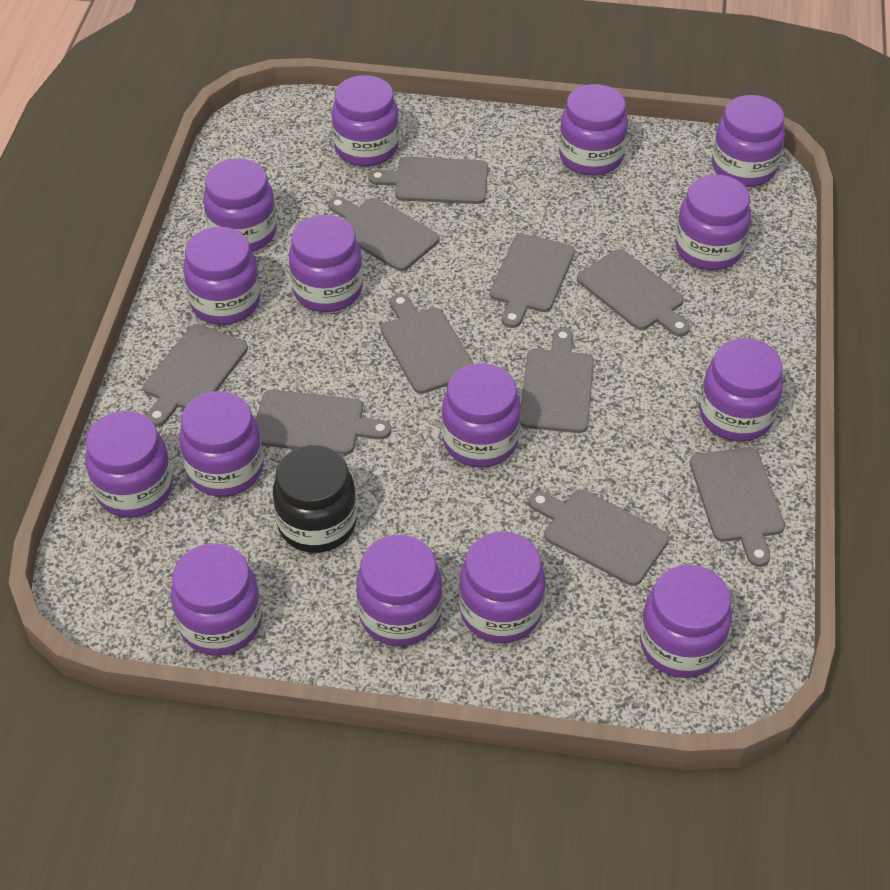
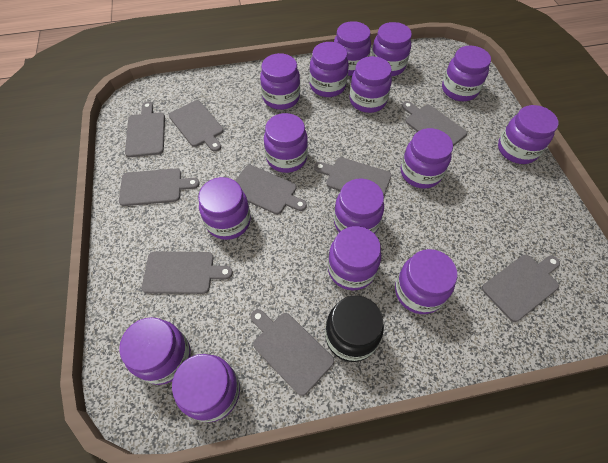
grey cutting board: [144,324,248,427] [256,390,391,455] [328,197,440,271] [368,157,488,204] [381,294,474,394] [490,233,575,328] [520,328,594,433] [529,489,669,586] [577,249,690,337] [690,447,785,567] = 10 -> [119,168,200,206] [125,102,165,157] [142,252,233,294] [169,100,224,152] [235,165,307,214] [251,309,334,396] [314,157,391,196] [402,101,467,146] [482,255,560,322] = 9

